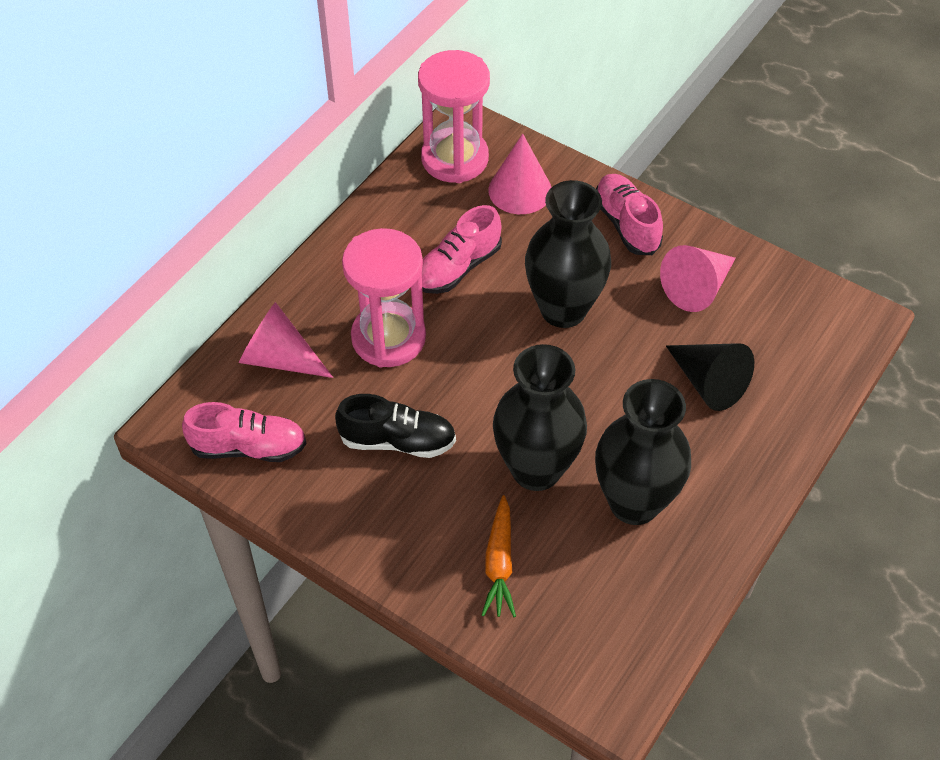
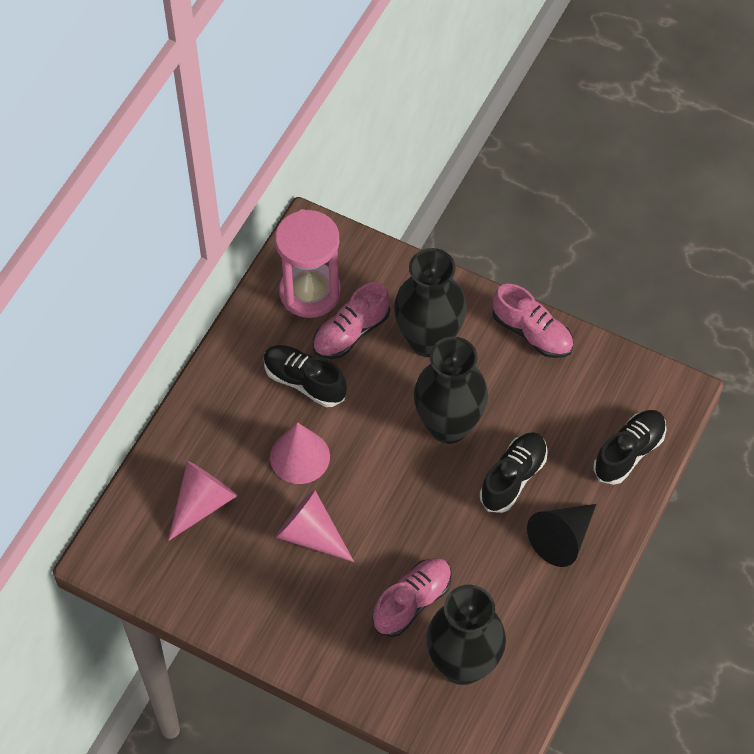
black shoe: [335,394,456,458] = 1 -> [264,345,347,407] [480,432,548,513] [593,410,667,485] = 3
orange carrot: [482,495,516,617] = 1 -> none = 0
pink hourglass: [342,228,426,368] [418,50,490,183] = 2 -> [275,209,341,318] = 1

